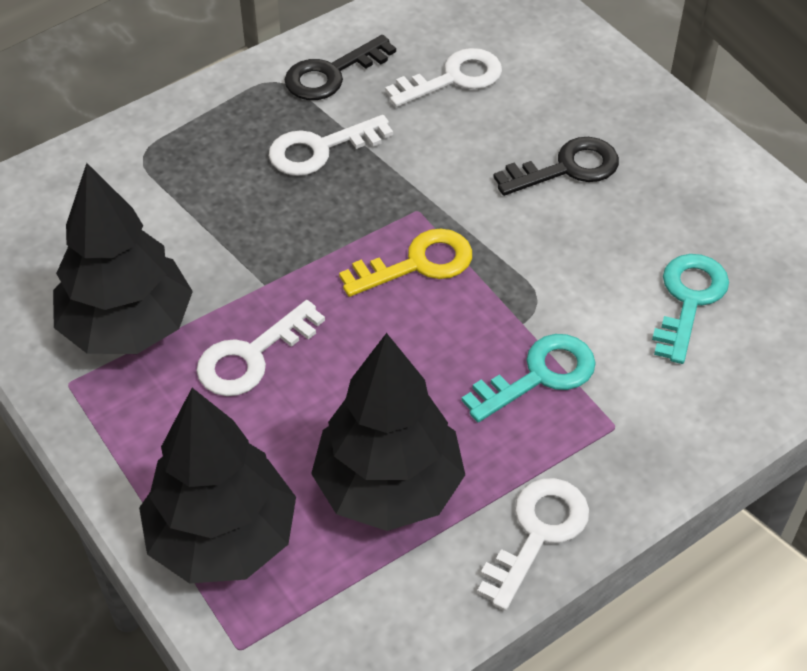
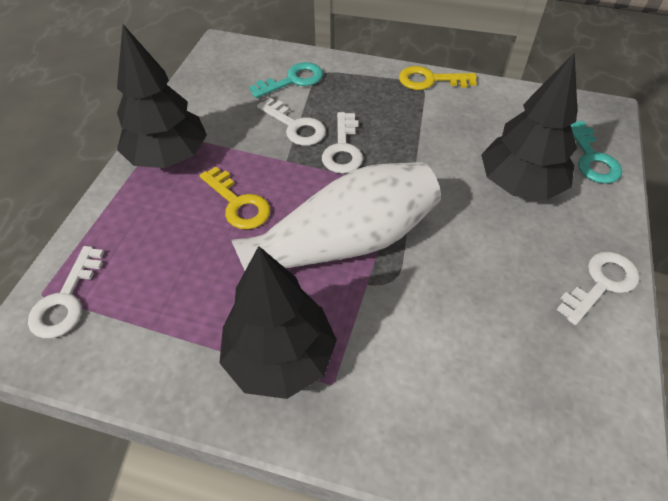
black key: [284,35,396,100] [493,137,619,196] = 2 -> none = 0
white vase: none = 0 -> [231,162,441,271] = 1
yellow key: [339,229,472,297] = 1 -> [200,167,270,229] [399,66,477,90] = 2

